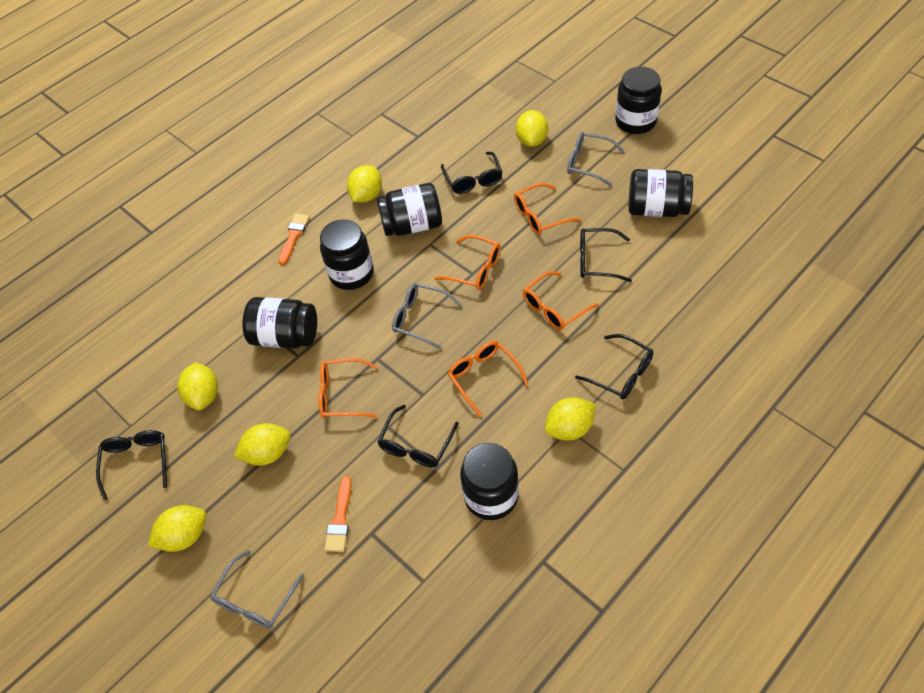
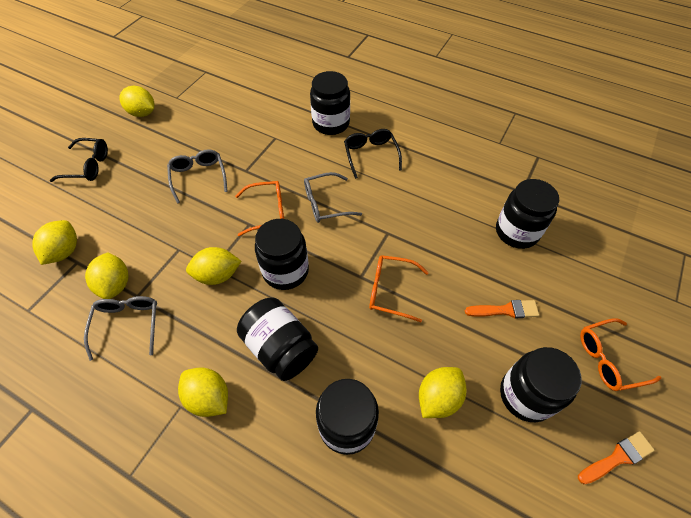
black glasses: [96,430,167,500] [378,405,459,467] [441,152,503,194] [575,334,654,399] [580,228,632,282] = 5 -> [50,138,108,182] [344,129,402,179] = 2
orange glasses: [319,358,378,418] [434,235,501,290] [448,341,528,417] [514,183,581,235] [523,271,599,330] = 5 -> [235,181,284,236] [369,255,429,322] [580,318,661,391] = 3

